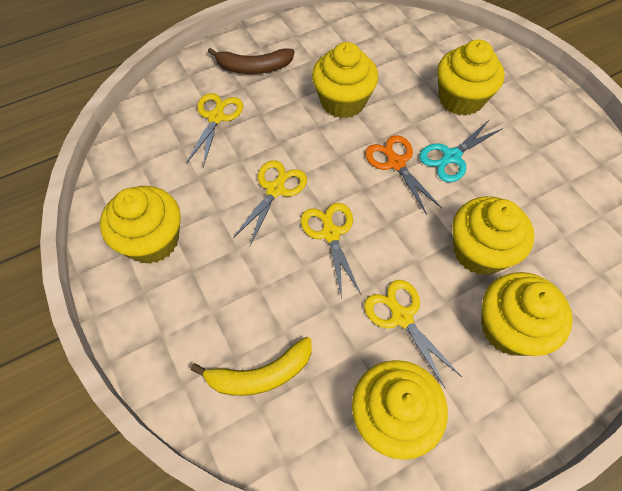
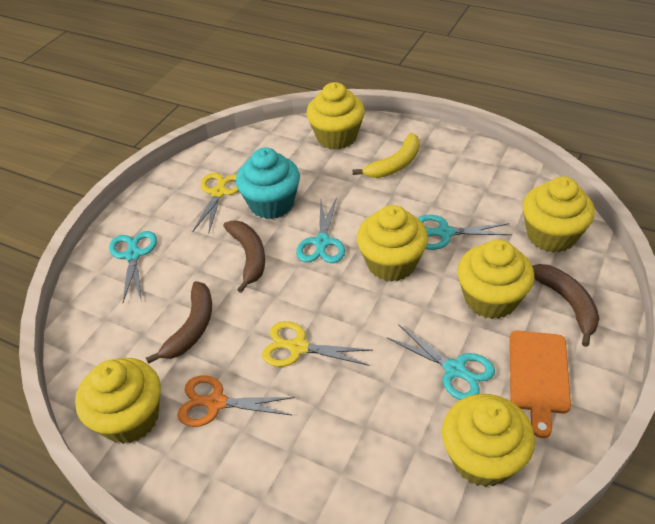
brown banana: [208,48,295,74] = 1 -> [146,281,212,364] [223,220,265,293] [532,264,600,347] = 3
orange cutting board: none = 0 -> [510,331,571,438] = 1
turquoise cupcake: none = 0 -> [236,147,300,219] = 1
turquoise scissors: [419,119,503,182] = 1 -> [109,231,157,302] [296,197,345,263] [387,324,495,400] [418,215,512,250] = 4
yellow scissors: [186,93,243,167] [233,160,307,246] [301,203,361,298] [364,280,462,389] = 4 -> [192,173,239,234] [262,321,372,367] = 2

